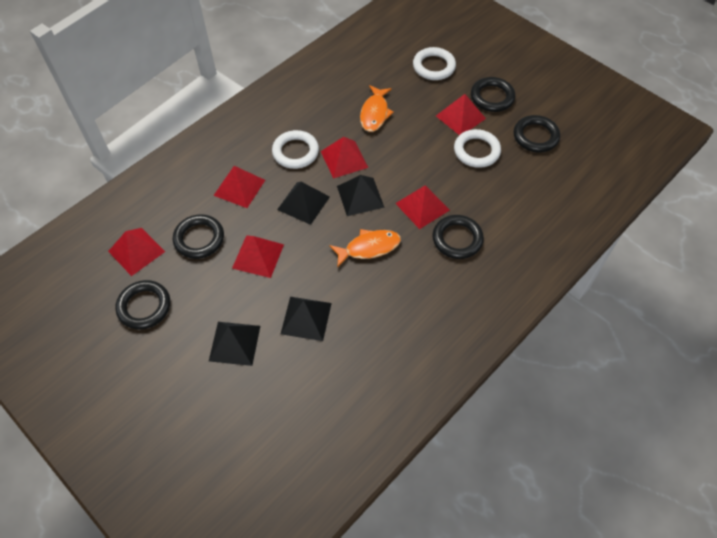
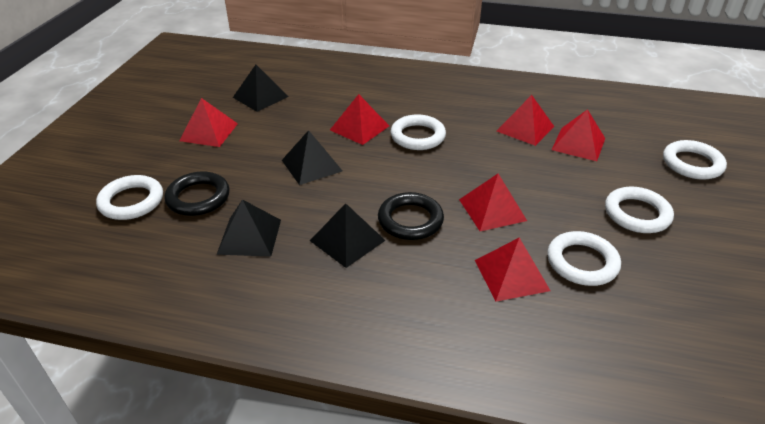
black ring: [115,280,170,330] [173,214,224,259] [432,215,484,259] [471,77,515,112] [514,115,560,152] = 5 -> [164,171,230,216] [378,192,444,240] = 2
orange fish: [329,229,401,267] [360,85,394,132] = 2 -> none = 0
white ring: [272,130,319,169] [413,47,456,80] [454,129,501,168] = 3 -> [96,175,163,220] [390,115,446,150] [547,231,621,286] [605,187,674,233] [663,140,727,180] = 5

